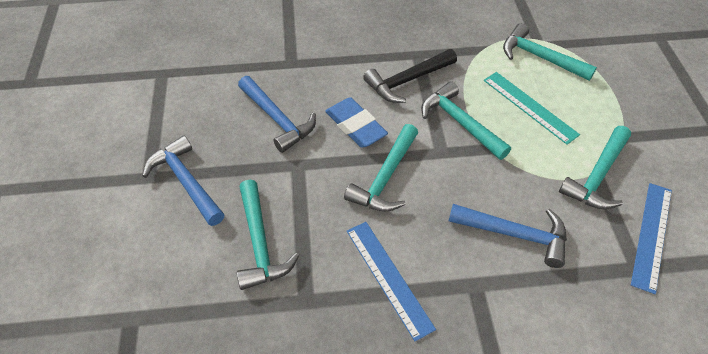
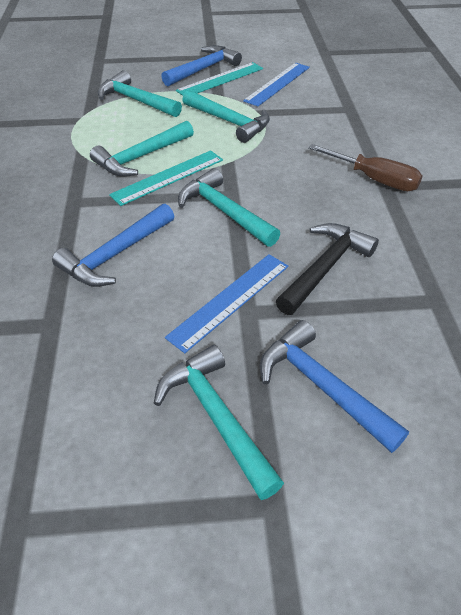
blue eraser: [325,97,388,148] = 1 -> none = 0
brown screwdriver: none = 0 -> [308,144,423,191] = 1
turquoise ruler: [484,72,580,145] = 1 -> [109,150,223,206] [176,62,263,96] = 2

